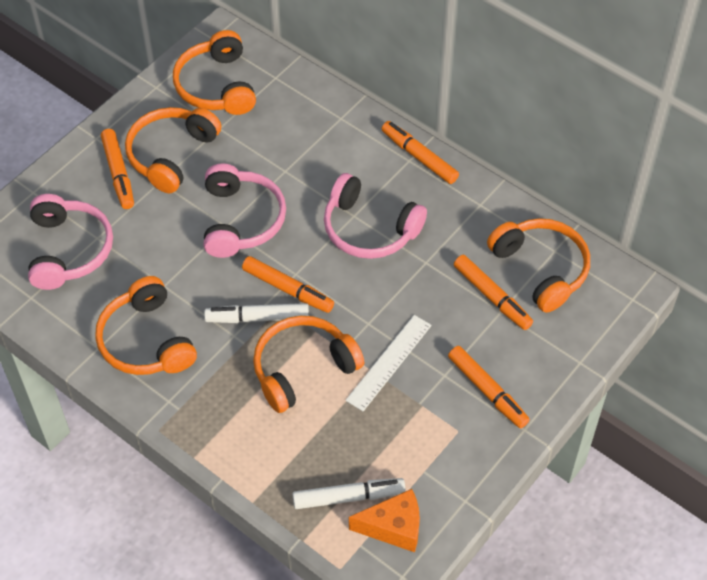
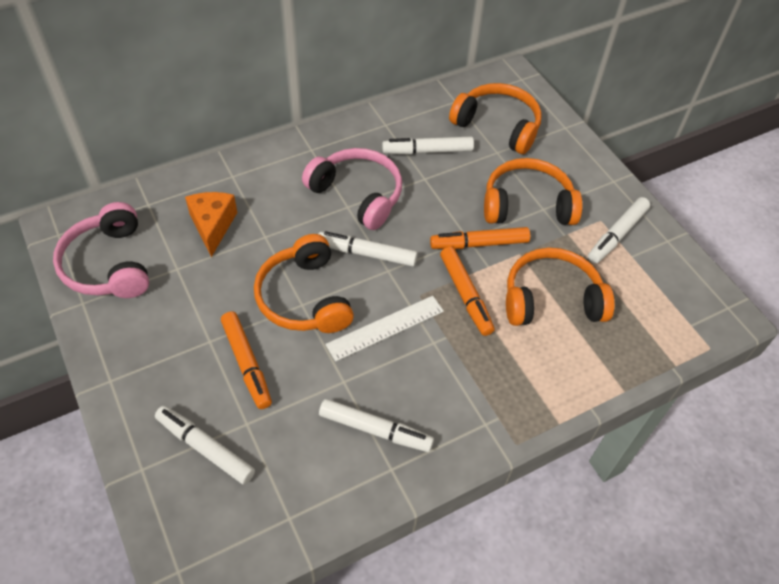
orange headphones: [95,276,197,375] [125,107,221,193] [173,30,256,115] [253,316,364,413] [487,218,590,313] = 5 -> [254,234,354,333] [449,83,542,154] [484,158,582,225] [506,248,615,326] = 4
orange marker: [101,129,134,209] [242,256,334,313] [382,121,459,184] [448,346,530,428] [454,255,533,330] = 5 -> [221,311,272,409] [430,227,530,249] [440,247,495,336] = 3
pink headphones: [28,194,113,290] [204,164,286,258] [324,173,427,259] = 3 -> [53,202,149,298] [302,148,402,230] = 2
white marker: [204,303,309,323] [293,478,406,509] = 2 -> [155,406,255,485] [319,231,418,267] [319,399,434,452] [382,136,474,155] [588,197,650,263] = 5

